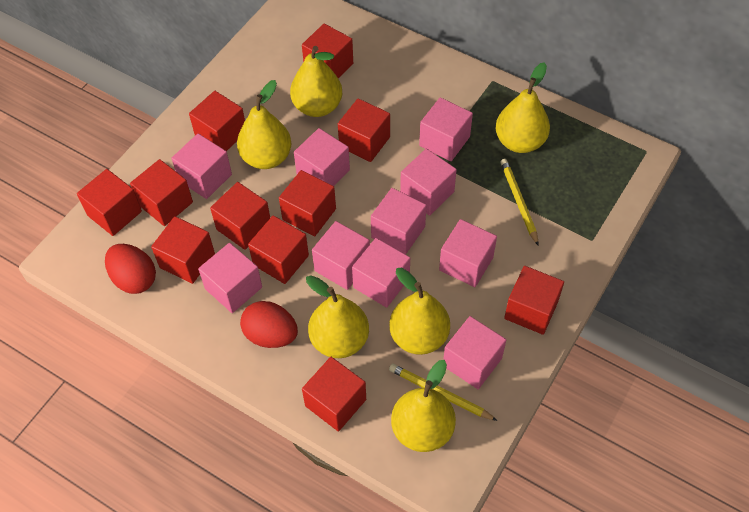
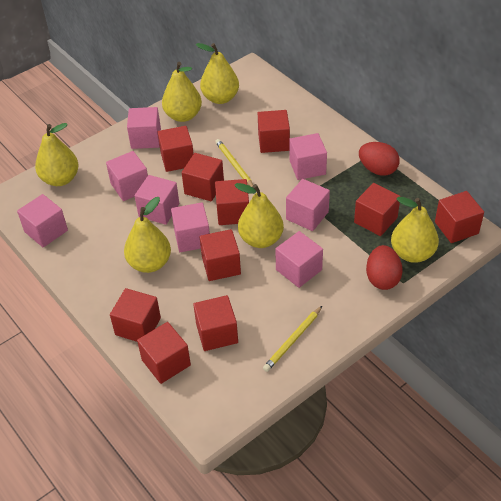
pink cube: [172,134,232,199] [198,243,262,313] [294,128,350,186] [312,221,370,290] [352,238,410,308] [371,188,427,255] [400,149,457,215] [419,97,473,161] [439,219,497,287] [443,316,506,389] = 10 -> [17,194,68,247] [106,151,148,201] [127,107,161,149] [134,175,179,225] [171,203,210,252] [275,231,323,288] [286,179,330,231] [289,133,327,180] = 8
red cube: [77,169,142,236] [130,159,193,226] [151,216,215,284] [189,91,245,151] [210,182,270,250] [248,215,309,284] [279,170,336,236] [302,24,353,79] [302,357,366,432] [338,98,390,162] [504,266,564,335] = 11 -> [110,288,161,342] [137,322,191,384] [157,126,194,172] [182,153,224,202] [193,295,238,351] [200,229,241,281] [215,179,249,225] [258,110,290,153] [354,183,401,236] [435,191,484,243] = 10

